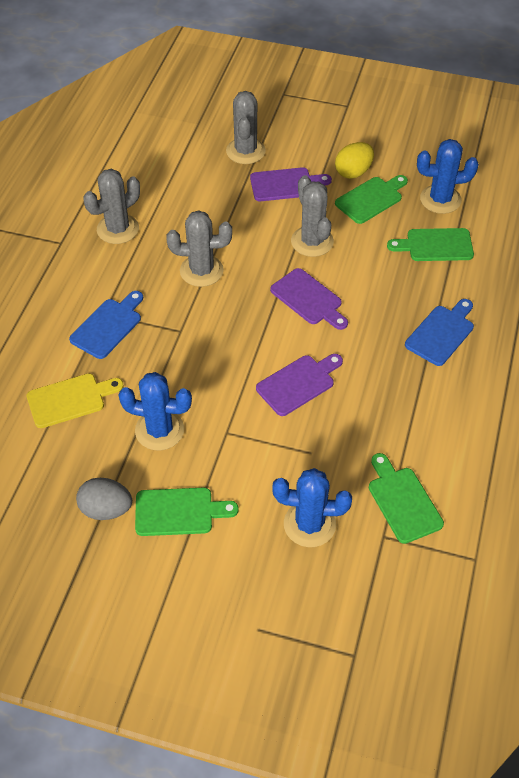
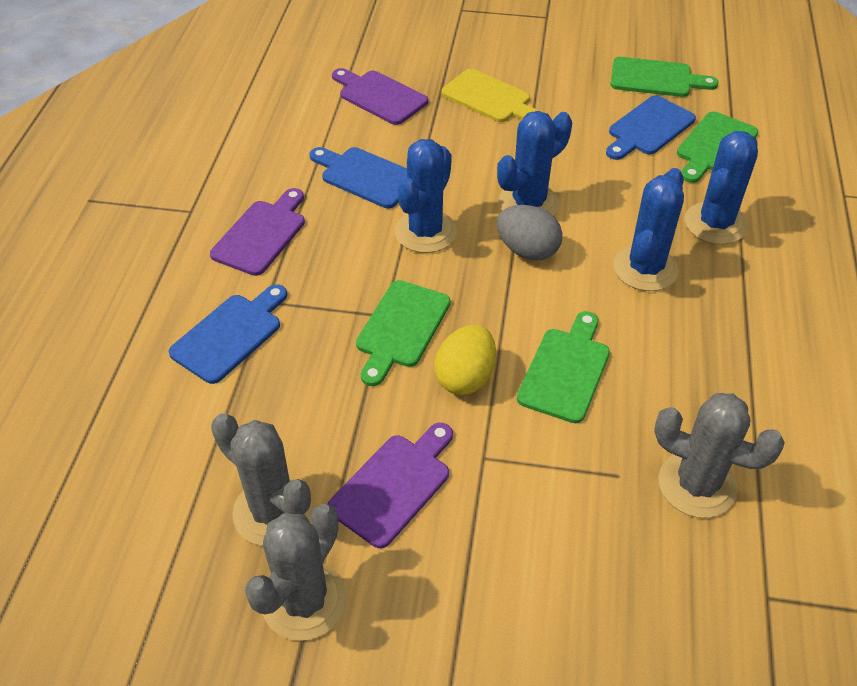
blue cactus: [119,372,192,451] [272,468,352,547] [417,139,479,214] = 3 -> [394,139,457,253] [497,111,572,216] [613,168,684,291] [685,131,758,245] = 4
blue cutting board: [69,291,143,359] [405,299,474,366] = 2 -> [168,284,287,384] [310,147,407,208] [606,95,696,160] = 3
grey cactus: [83,169,140,244] [166,210,232,287] [226,91,266,164] [291,175,334,257] = 4 -> [211,413,313,546] [245,504,347,641] [654,393,785,518] = 3

